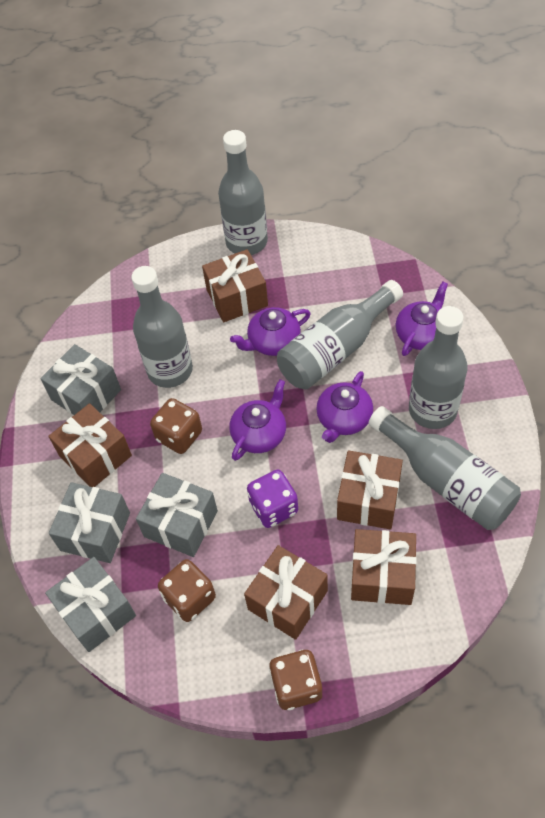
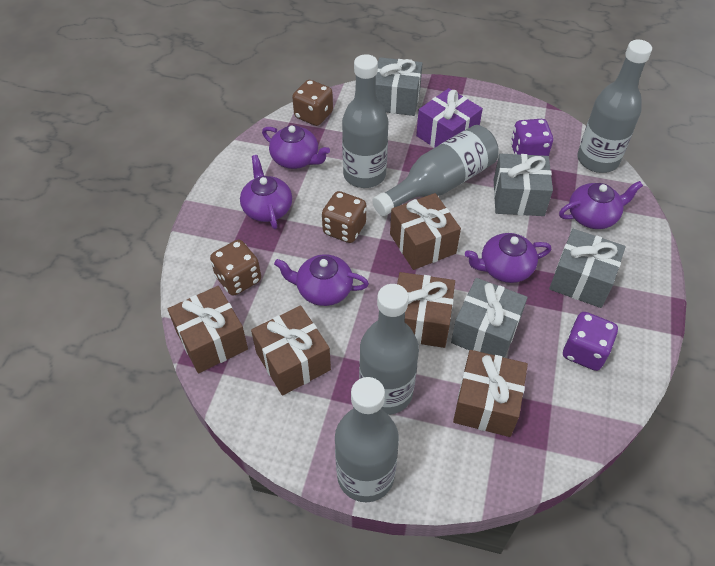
purple dice: [247,469,298,528] = 1 -> [511,119,553,156] [563,312,618,371] = 2
purple gift: none = 0 -> [416,88,483,148] = 1
purple teapot: [229,379,286,461] [230,307,311,356] [316,371,373,443] [396,282,448,356] = 4 -> [240,155,292,229] [262,125,330,169] [274,254,369,306] [465,233,551,283] [559,181,643,229] = 5

